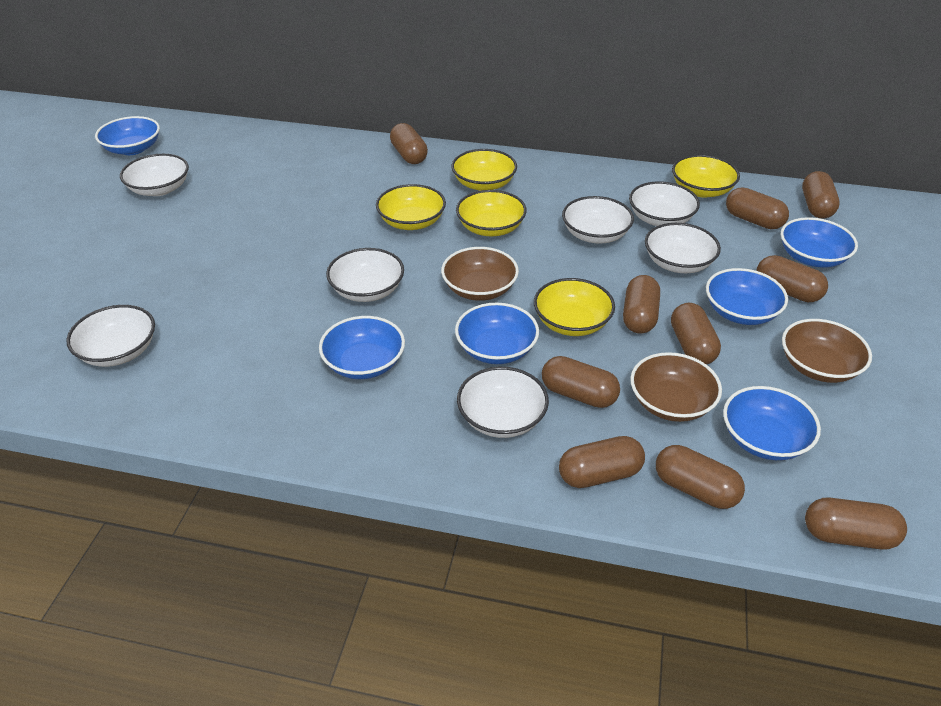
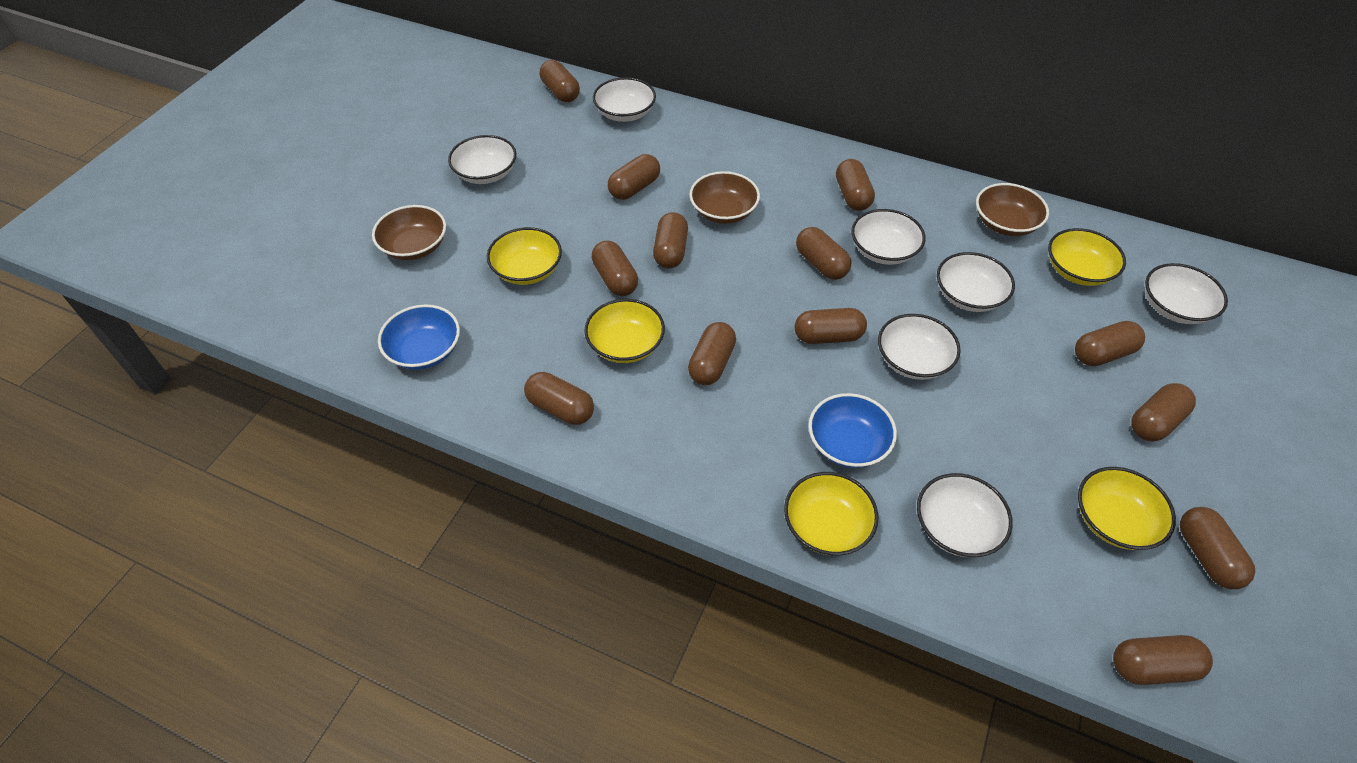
blue bowl: [95,116,160,155] [319,316,405,379] [455,303,539,364] [706,268,788,325] [723,386,821,460] [781,217,858,268] = 6 -> [378,304,460,370] [808,393,897,468] = 2
brown capsule: [390,123,428,164] [542,356,620,408] [559,436,645,488] [623,275,660,334] [656,445,745,509] [671,303,721,364] [726,187,789,229] [756,255,828,302] [802,171,840,219] [805,498,907,550] = 10 -> [524,372,594,425] [540,60,580,102] [591,240,638,296] [608,154,660,200] [653,212,688,268] [688,322,736,385] [795,308,867,344] [796,227,852,280] [836,159,875,211] [1075,321,1145,366] [1113,635,1213,685] [1131,383,1196,442] [1180,507,1255,589] = 13

